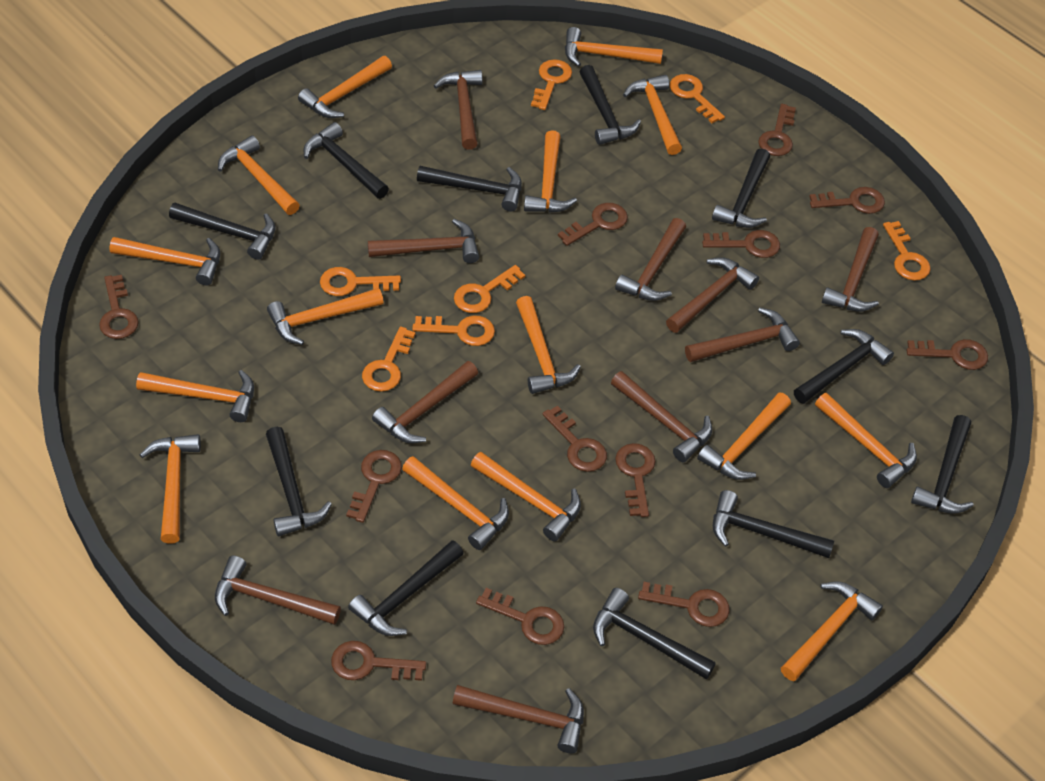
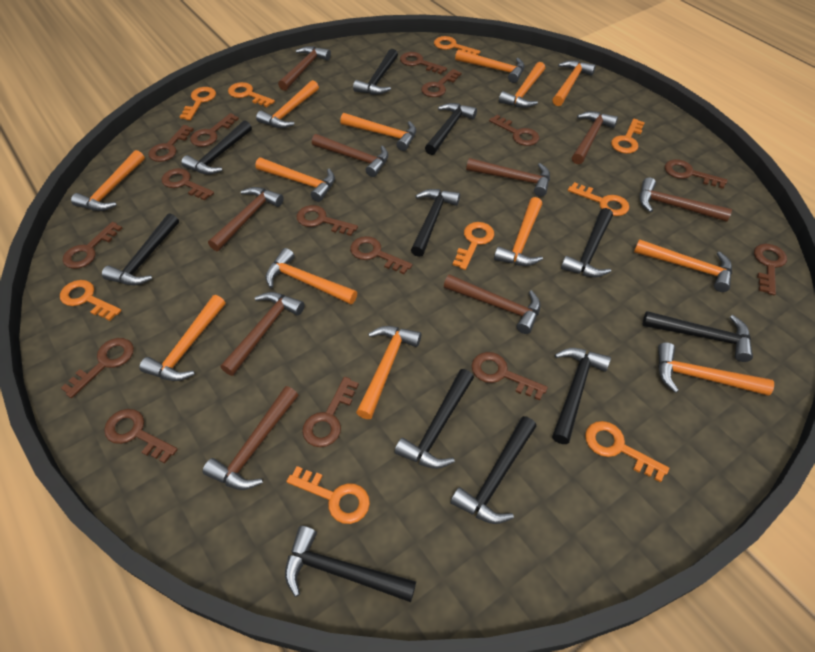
brown hammer: [215,555,341,625] [368,219,479,263] [372,361,478,443] [434,70,482,150] [453,685,584,753] [611,371,712,462] [615,218,686,301] [666,257,759,333] [685,308,800,362] [822,227,879,312] = 10 -> [203,386,298,490] [208,187,284,251] [220,292,305,376] [278,46,331,91] [312,134,389,177] [444,274,541,334] [466,158,550,197] [572,111,618,164] [640,177,732,222] = 9
brown key: [99,275,139,339] [331,641,426,681] [346,450,402,523] [476,588,564,645] [542,405,607,472] [558,203,628,246] [615,443,655,517] [638,582,730,627] [702,230,780,258] [758,104,796,156] [809,187,885,214] [907,339,988,370] = 12 -> [61,338,134,398] [63,222,123,269] [104,409,178,463] [148,125,194,162] [161,168,214,201] [190,113,239,147] [297,205,358,236] [302,377,359,447] [350,236,412,274] [400,52,447,74] [421,69,462,97] [471,352,548,400] [489,115,539,146] [665,159,728,189] [754,244,787,295] = 15
orange hammer: [110,237,220,286] [136,370,254,422] [140,434,201,544] [218,135,300,215] [267,288,384,345] [298,56,392,118] [402,456,509,550] [471,452,581,541] [516,296,581,394] [524,130,577,213] [565,27,663,67] [623,75,682,155] [697,392,791,480] [781,582,883,681] [815,393,917,488] = 15 -> [71,150,145,211] [139,295,226,381] [255,158,335,202] [256,80,319,128] [265,248,357,304] [340,113,416,151] [356,326,421,419] [455,49,525,83] [494,197,543,266] [499,62,545,108] [552,60,596,106] [634,239,732,292] [658,342,774,396] = 13
orange key: [320,267,401,296] [362,327,416,392] [412,315,495,346] [454,265,525,313] [531,59,572,110] [670,74,725,123] [883,221,931,280] = 7 -> [60,280,122,321] [180,87,216,120] [228,82,275,107] [286,466,370,524] [434,36,481,55] [453,222,494,270] [568,182,629,216] [585,421,669,482] [611,119,645,154] = 9

